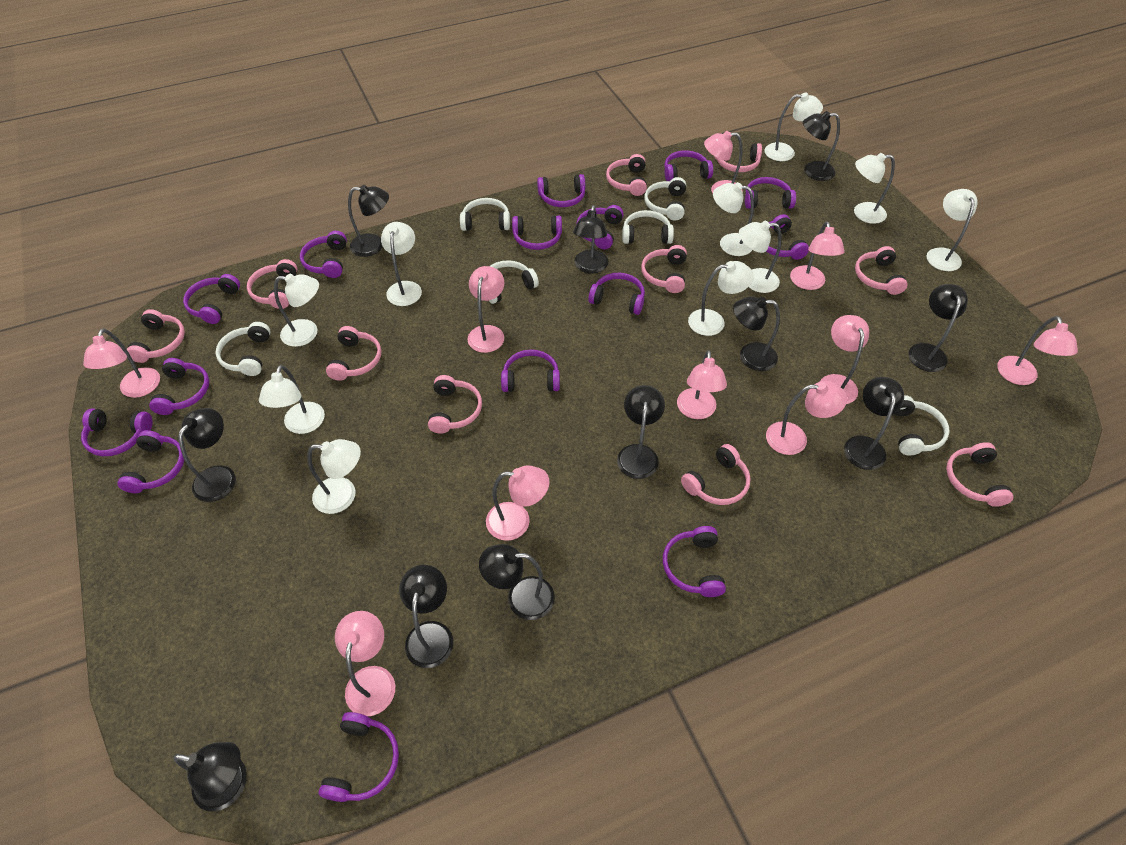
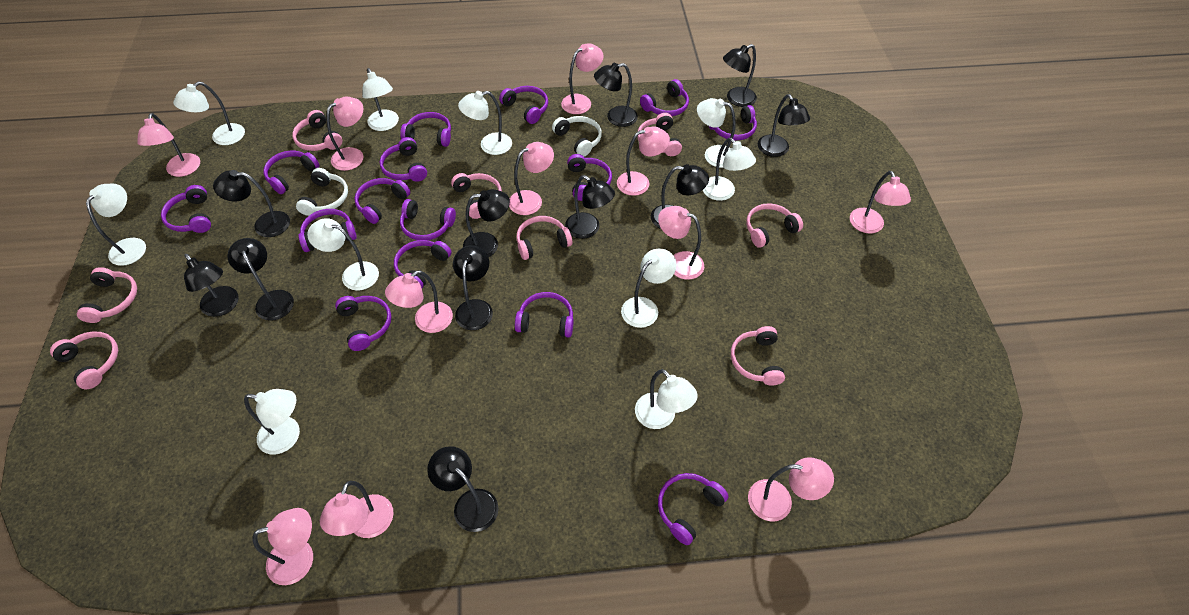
pink headphones: [127,309,185,363] [247,259,297,309] [326,326,382,381] [428,375,482,434] [606,154,647,196] [641,245,687,293] [681,444,751,505] [714,143,762,172] [855,246,908,295] [946,442,1014,507] = 10 -> [50,331,118,389] [77,267,137,323] [292,110,342,151] [451,173,502,219] [516,216,572,260] [637,113,682,156] [731,326,785,386] [746,203,803,248] = 8
pink lamp: [83,328,160,398] [335,611,395,716] [467,266,504,353] [486,466,549,541] [677,350,727,419] [704,131,743,194] [766,381,847,455] [790,221,845,290] [820,315,869,404] [997,316,1078,385] = 10 -> [137,113,200,177] [252,508,313,585] [320,481,394,538] [327,97,364,171] [385,270,453,333] [509,142,554,215] [561,43,603,114] [617,126,670,196] [658,206,704,280] [748,457,834,521] [850,171,911,234] = 11
white headphones: [215,322,271,376] [460,198,510,231] [489,260,539,304] [622,210,674,244] [644,177,686,221] [894,395,950,455] = 6 -> [296,168,348,216] [552,116,602,157] = 2

